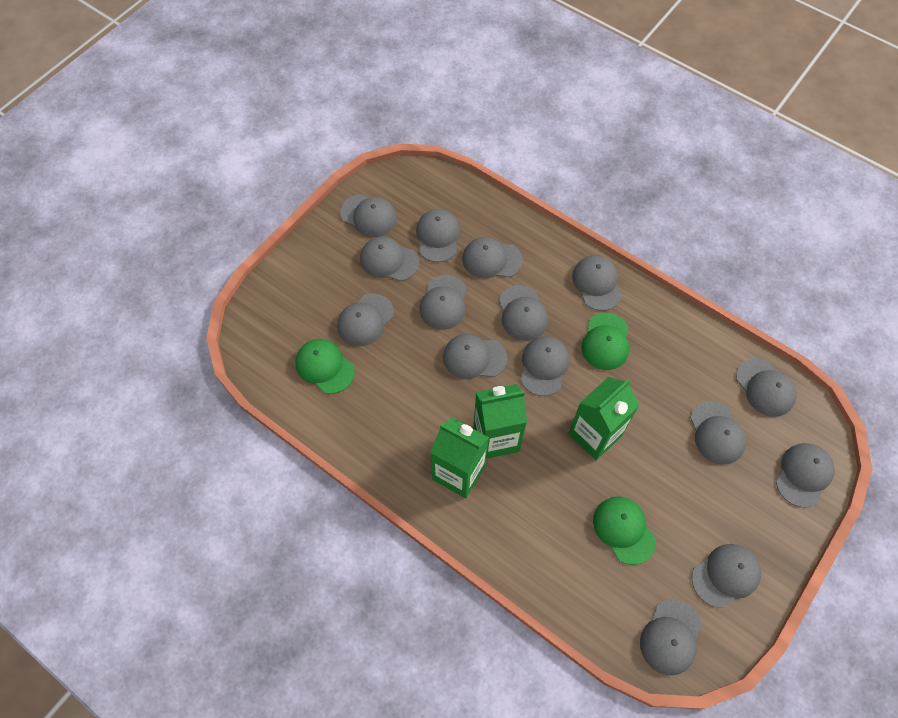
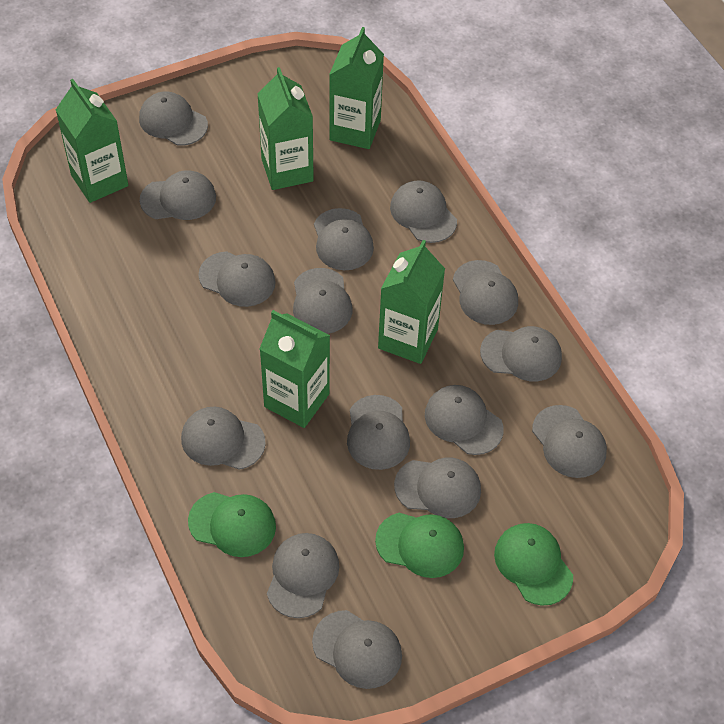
green carton: [430,418,489,498] [474,384,527,459] [568,377,640,460] = 3 -> [56,79,128,203] [258,67,314,190] [260,310,330,428] [329,27,384,149] [378,240,445,364] = 5

